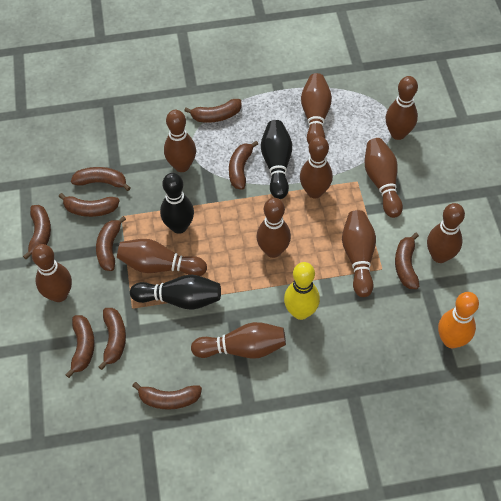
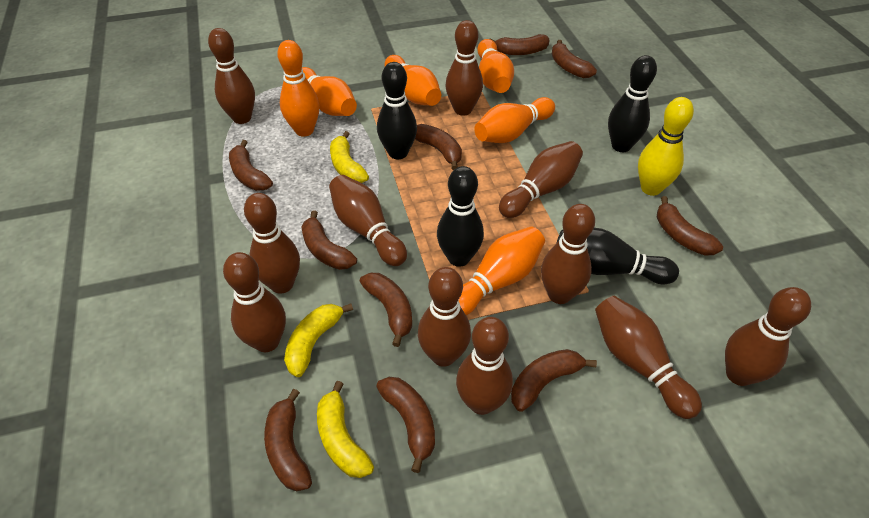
black bowling pin: [130,274,221,310] [160,173,194,234] [261,120,292,199] = 3 -> [377,62,417,159] [437,166,484,267] [557,228,679,284] [608,55,657,152] = 4
orange bowling pin: [438,292,479,348] = 1 -> [277,40,319,137] [302,67,357,116] [385,55,441,106] [459,226,545,315] [474,97,555,143] [477,39,514,93] = 6
yellow banana: none = 0 -> [284,303,353,377] [317,381,374,478] [330,131,369,183] = 3

